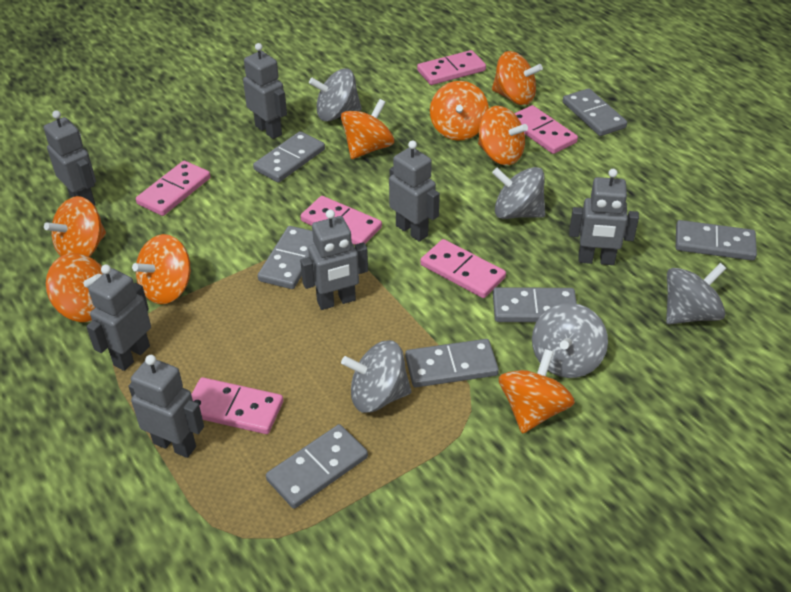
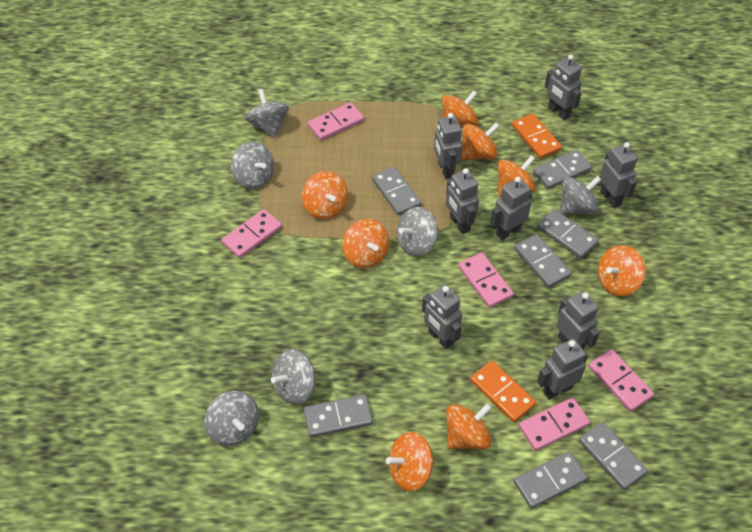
grey robot: [43,110,96,206] [86,265,151,371] [128,355,204,458] [243,43,287,139] [300,210,368,310] [389,140,440,242] [569,169,639,265] = 7 -> [422,285,462,349] [434,113,462,179] [446,168,479,234] [490,177,532,240] [537,339,588,400] [545,55,582,120] [556,291,600,349] [600,142,638,208] = 8
grey spinning top: [309,68,362,121] [341,340,412,413] [492,167,545,219] [532,303,608,378] [666,263,726,324] = 5 -> [204,391,259,446] [231,142,274,189] [245,89,289,138] [271,349,315,404] [397,207,438,256] [560,176,601,215] = 6
orange domino: none = 0 -> [470,361,536,422] [512,113,562,159] = 2
pink domino: [136,161,211,216] [191,377,283,434] [301,196,382,245] [417,50,486,85] [420,239,506,298] [514,105,578,154] = 6 -> [222,209,282,258] [308,102,364,141] [458,253,514,308] [519,397,590,451] [589,349,654,412] = 5

